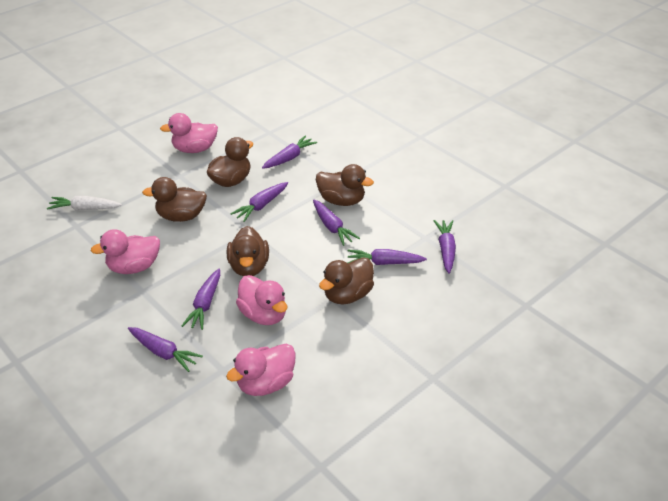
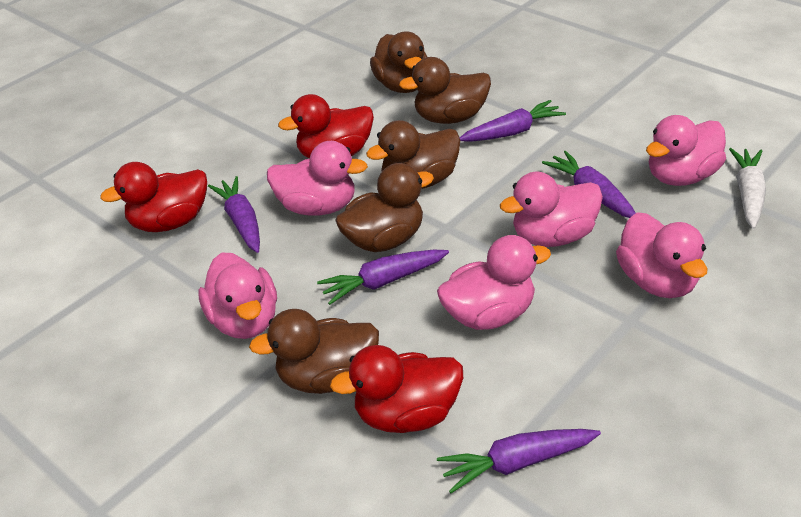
pink duck: [91,229,160,274] [160,113,218,153] [226,344,296,396] [236,275,287,325] = 4 -> [198,252,277,339] [267,141,368,216] [437,235,551,330] [500,172,603,247] [616,212,708,298] [646,115,726,186] = 6
purple carrot: [128,327,203,372] [182,269,220,330] [231,182,288,222] [262,136,317,169] [313,199,360,246] [348,249,427,265] [434,220,456,274] = 7 -> [208,176,260,253] [317,250,449,305] [437,429,601,493] [460,100,566,142] [542,151,636,218] = 5
red duck: none = 0 -> [100,162,207,232] [278,94,374,159] [330,345,463,433] = 3

